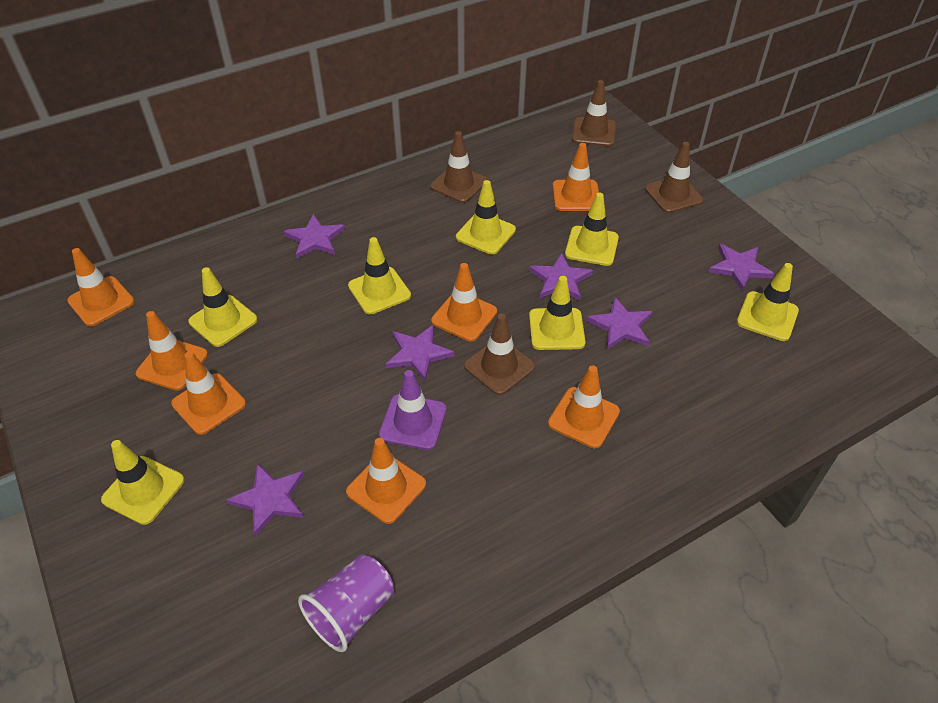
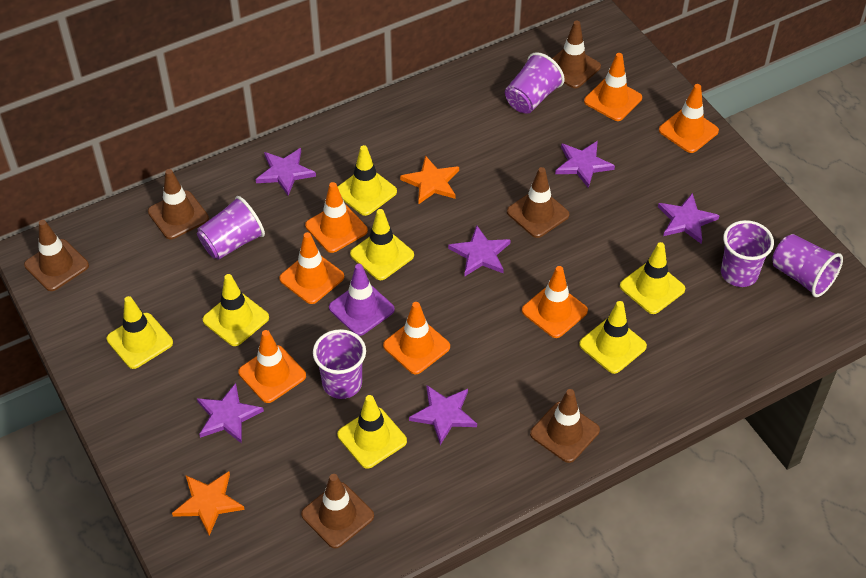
brown traffic cone: [430,131,488,203] [464,314,535,395] [572,80,616,147] [645,142,703,213] = 4 -> [24,220,89,291] [148,169,209,239] [301,474,374,548] [507,167,569,238] [530,389,600,463] [552,21,601,89] = 6
orange star: none = 0 -> [172,471,245,536] [400,155,459,205] = 2
purple cup: [298,555,394,652] = 1 -> [197,196,265,260] [313,329,366,399] [505,52,564,113] [721,220,774,287] [772,234,843,297] = 5

